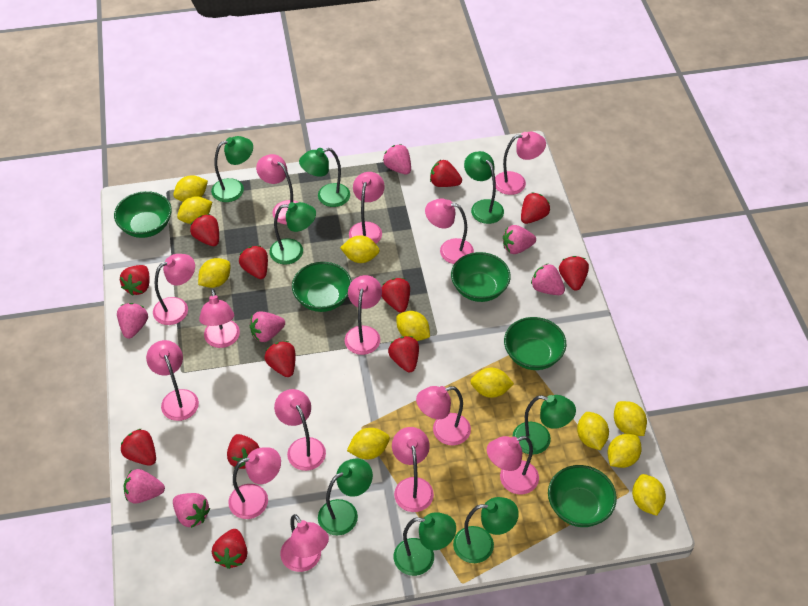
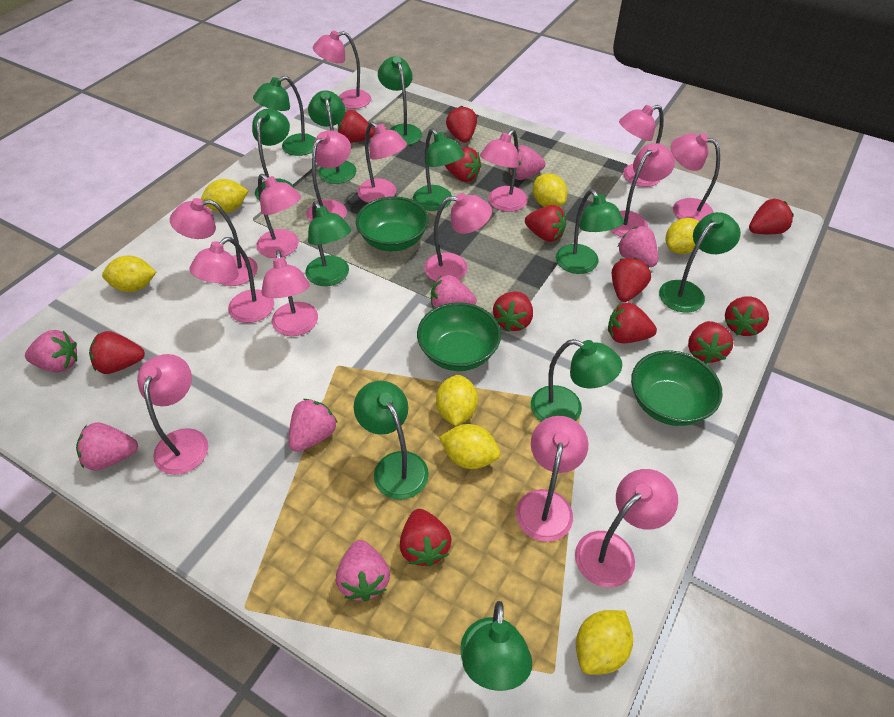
green bowl: [114,191,172,238] [292,262,352,312] [451,252,511,302] [504,317,566,370] [548,465,617,527] = 5 -> [356,196,428,251] [417,303,501,371] [631,351,723,426] = 3
green lamp: [211,136,253,202] [269,202,316,264] [299,148,350,207] [318,458,373,535] [394,512,456,576] [453,497,519,563] [464,151,504,224] [512,395,576,455] = 8 -> [252,109,294,201] [253,76,316,156] [305,201,351,286] [308,90,357,184] [354,381,429,500] [378,56,422,145] [413,128,465,211] [460,601,532,691] [531,339,622,422] [556,189,624,274] [659,212,741,313] = 11
pink lamp: [146,340,199,421] [153,254,195,325] [199,289,240,348] [228,447,281,519] [256,154,298,225] [274,389,326,471] [280,514,329,572] [345,275,382,355] [349,172,385,244] [392,427,434,512] [416,386,471,445] [425,199,474,264] [487,436,539,494] [495,132,546,195] = 14 -> [137,354,208,475] [170,198,258,286] [189,237,274,323] [256,174,301,258] [261,250,318,336] [307,130,351,222] [313,30,371,109] [357,121,407,203] [424,193,492,281] [480,129,528,212] [516,416,589,542] [575,469,678,588] [610,143,675,237] [619,105,663,187] [671,133,720,221] = 15
yellow lemon: [173,175,208,202] [177,196,212,224] [198,258,230,288] [340,235,380,263] [347,428,390,459] [396,311,430,341] [470,368,514,398] [577,412,609,450] [608,434,642,468] [614,401,647,436] [632,474,666,516] = 11 -> [102,256,156,292] [201,179,248,213] [436,375,478,426] [439,424,500,469] [533,173,568,207] [576,610,633,675] [666,218,699,254] = 7

